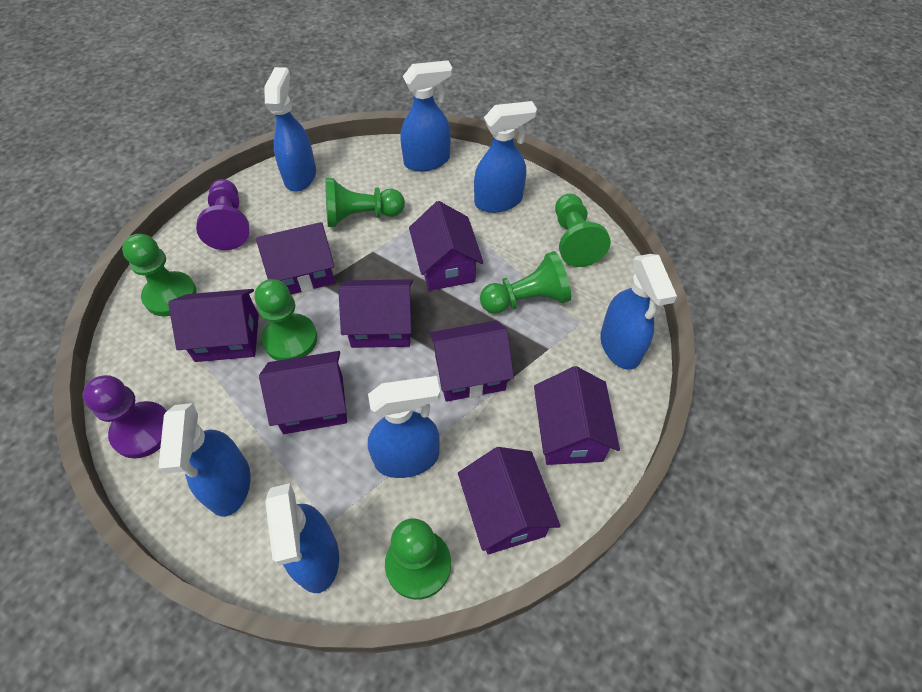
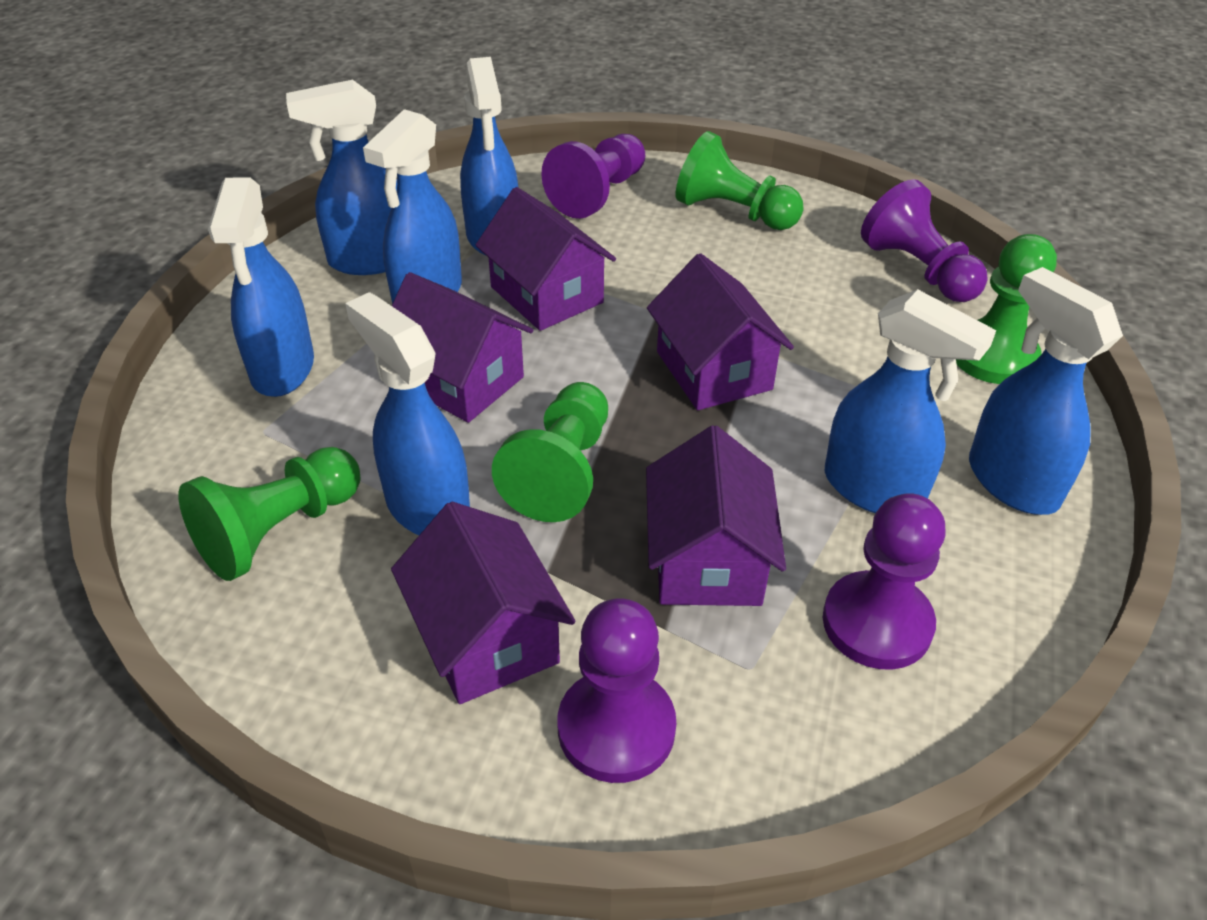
green pawn: [122,234,197,316] [255,279,317,361] [325,178,405,227] [385,518,451,600] [480,251,571,314] [555,194,611,267] = 6 -> [178,447,360,581] [492,382,608,522] [675,131,804,230] [956,234,1057,384] = 4
purple house: [168,289,259,362] [256,222,335,295] [259,351,347,434] [338,279,413,348] [409,201,484,291] [429,320,514,402] [458,447,561,554] [534,366,620,465] = 8 -> [391,502,575,704] [392,272,533,423] [475,187,616,331] [646,425,786,606] [647,253,794,410] = 5
purple pawn: [83,375,167,459] [196,179,249,250] = 2 -> [541,134,645,219] [558,598,676,783] [823,493,945,670] [861,179,988,302] = 4

